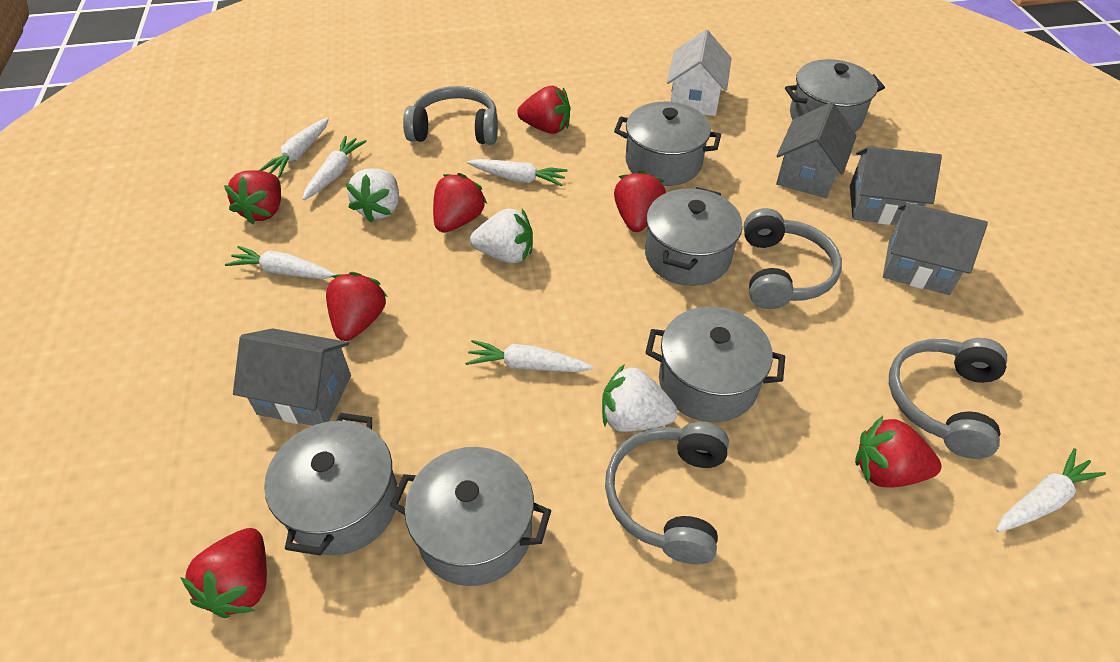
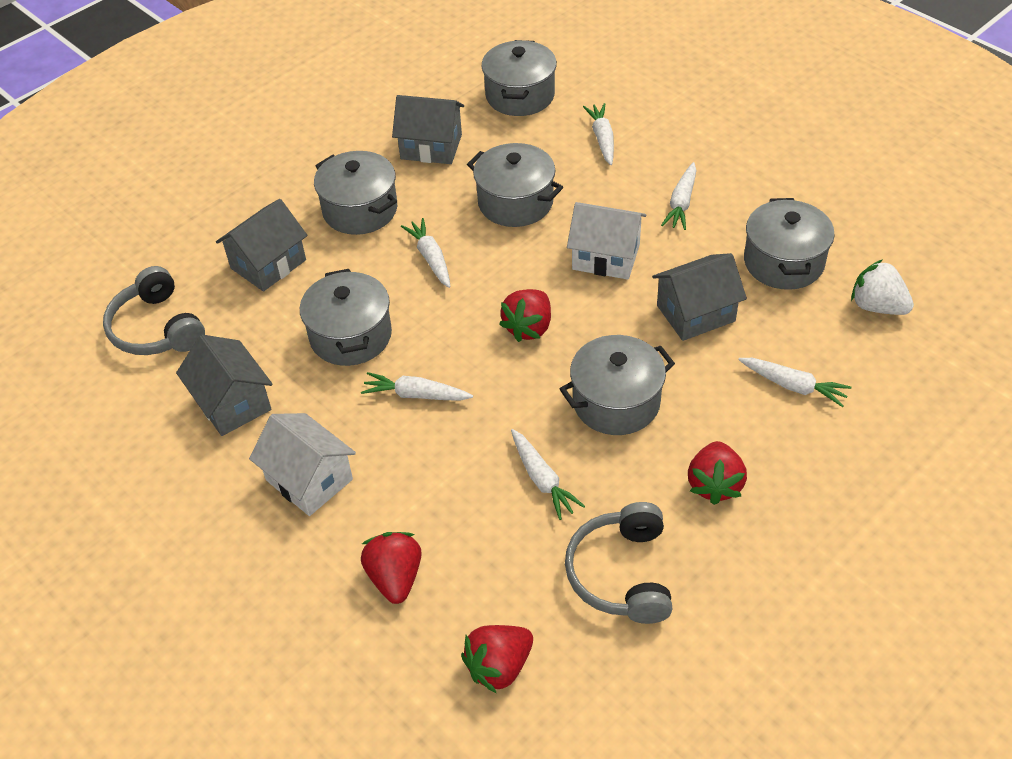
grey headphones: [403,86,498,145] [605,422,729,564] [744,208,842,309] [889,338,1007,459] = 4 -> [103,266,205,355] [565,502,673,624] = 2
red strawberry: [180,528,267,618] [224,170,281,224] [326,272,388,341] [433,173,487,233] [517,86,571,134] [614,170,666,232] [855,416,941,488] = 7 -> [361,532,422,604] [461,625,533,694] [499,289,551,342] [688,441,747,505] = 4
white house: [667,30,732,116] = 1 -> [249,413,356,516] [567,202,646,280] = 2
white strawberry: [346,169,399,222] [470,208,533,263] [602,364,678,432] = 3 -> [851,259,914,315] = 1

